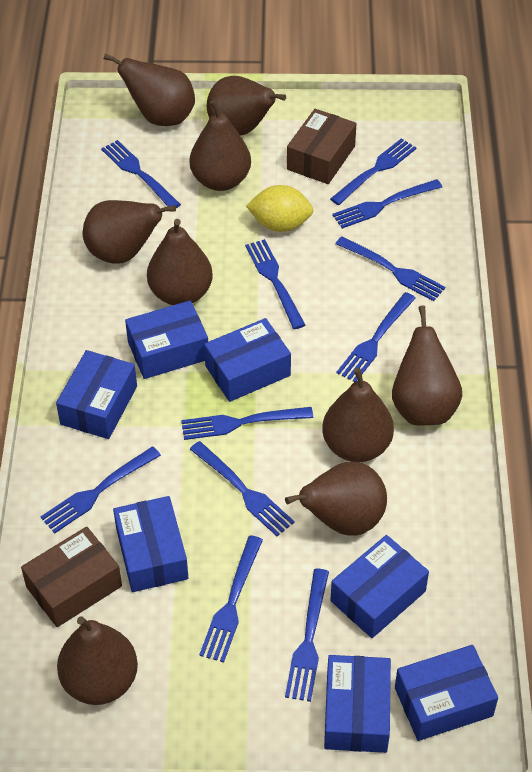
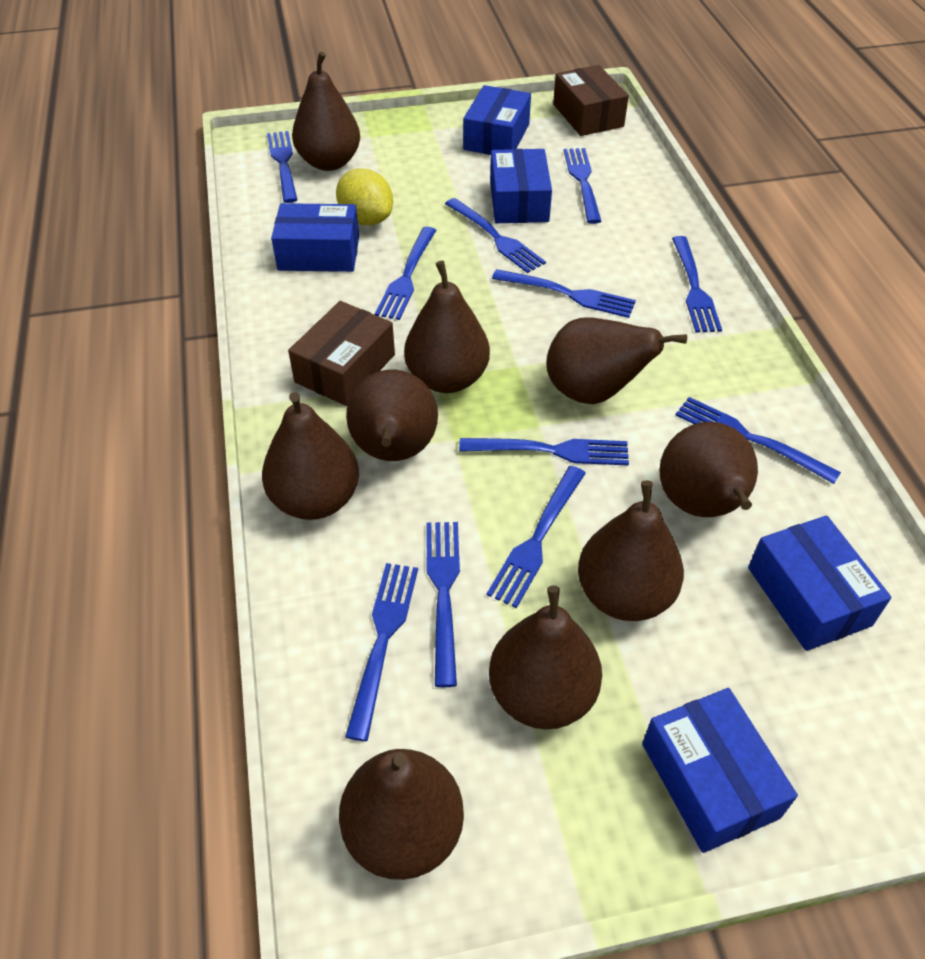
blue box: [56,350,137,439] [113,496,188,592] [125,301,208,379] [204,318,291,402] [324,655,391,753] [330,535,429,638] [395,645,498,741] = 7 -> [271,203,359,272] [463,85,531,155] [490,149,552,223] [642,688,798,853] [748,516,892,651] = 5

